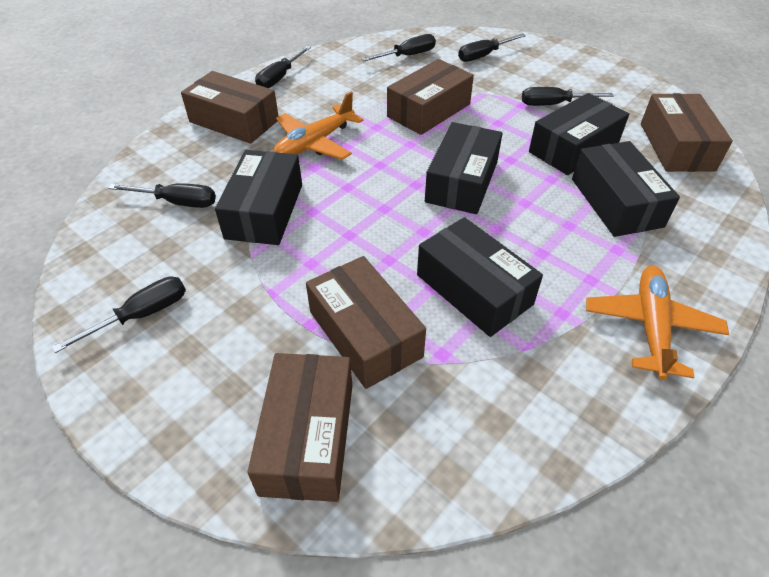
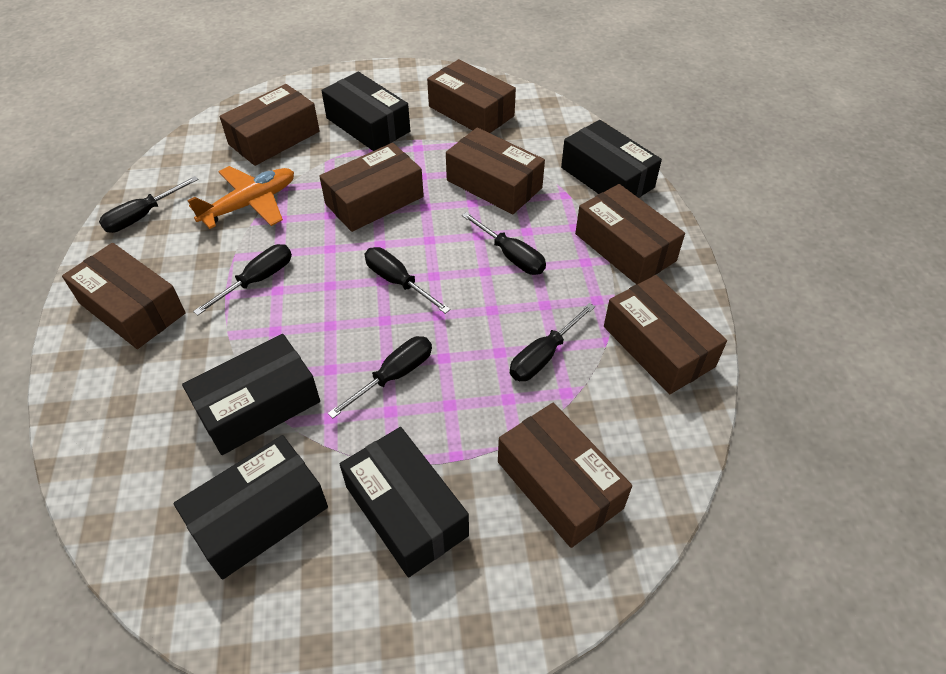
brown box: [181,71,278,144] [247,353,352,502] [306,256,426,389] [387,59,474,135] [641,93,733,172] = 5 -> [62,243,186,349] [219,84,320,166] [319,143,424,232] [427,59,516,133] [446,127,545,214] [498,403,632,548] [575,184,685,284] [604,275,727,394] = 8
orange plane: [273,92,363,160] [586,266,729,380] = 2 -> [187,166,294,229] = 1

